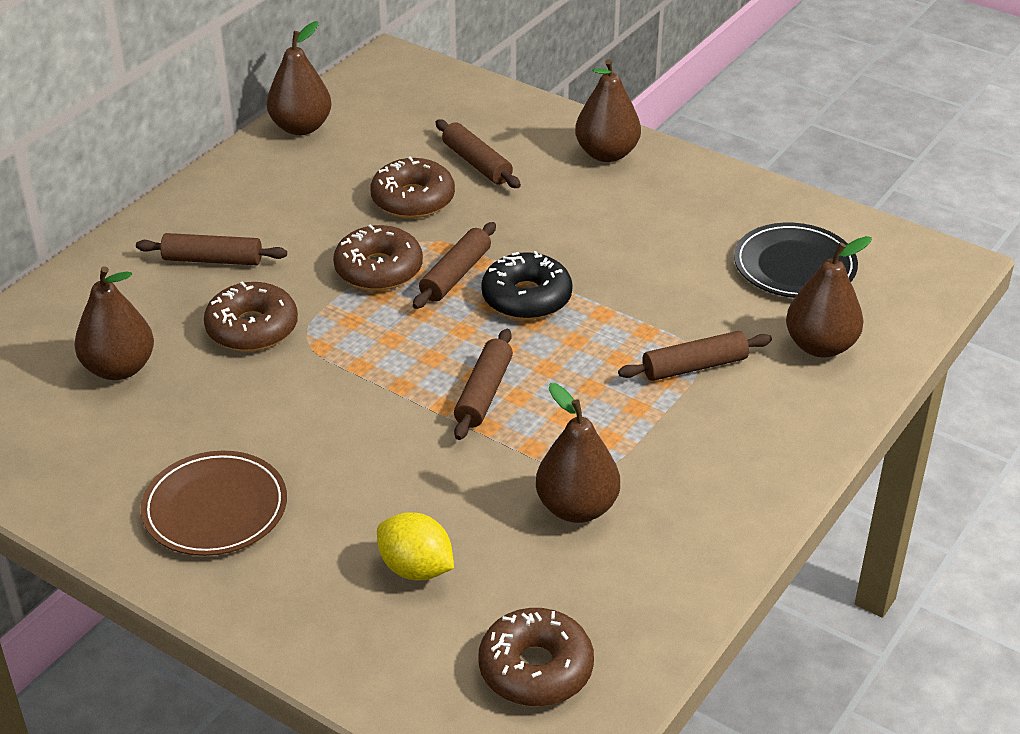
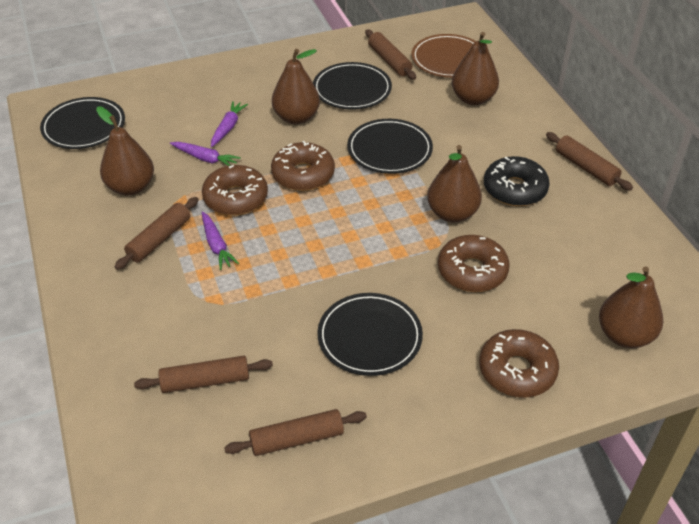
black plate: [734,223,858,298] = 1 -> [40,97,125,149] [313,62,392,110] [318,293,423,376] [347,119,433,174] = 4
purple carrot: none = 0 -> [170,142,241,166] [202,212,239,270] [211,101,248,147] = 3
yellow lemon: [377,512,454,580] = 1 -> none = 0

